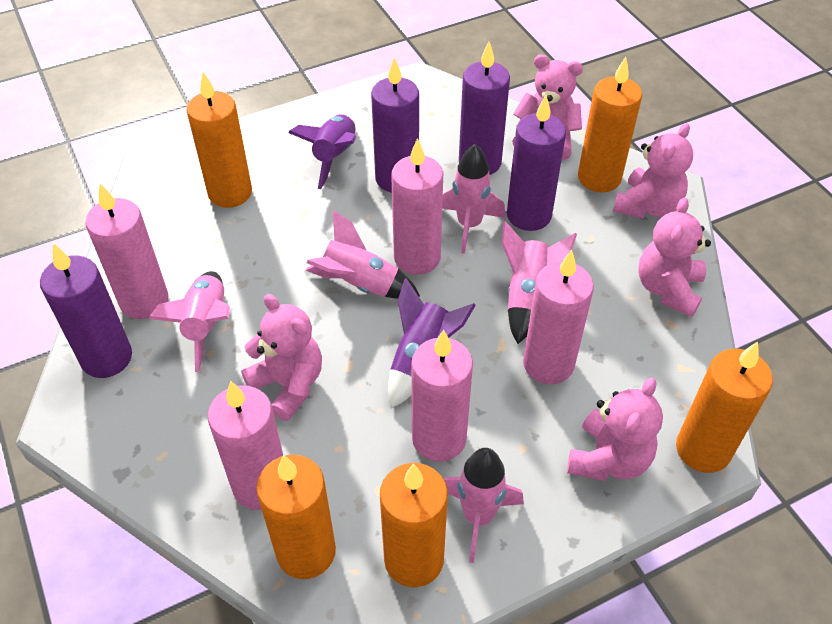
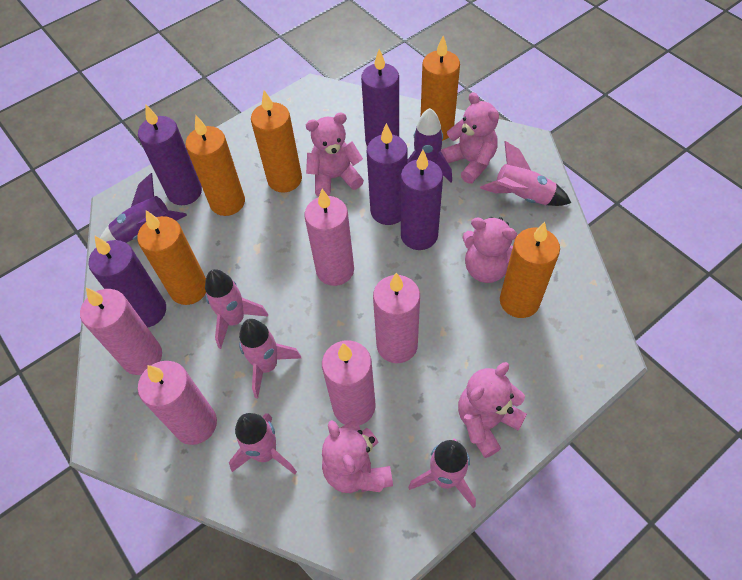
purple candle: [40,243,132,378] [371,57,419,193] [459,42,510,175] [507,95,566,231] = 4 -> [88,236,166,328] [138,104,202,205] [361,49,399,146] [367,123,408,225] [401,150,443,250] = 5

